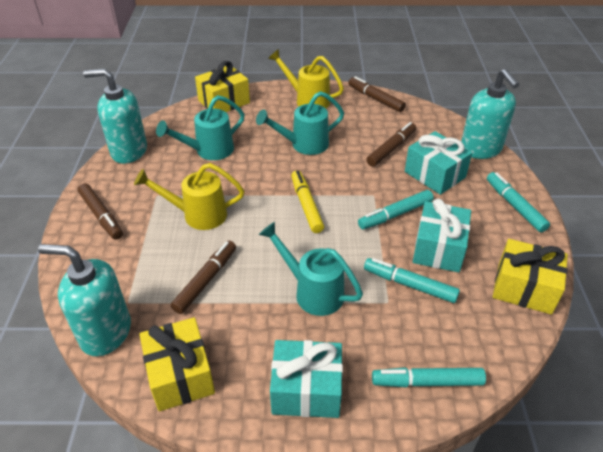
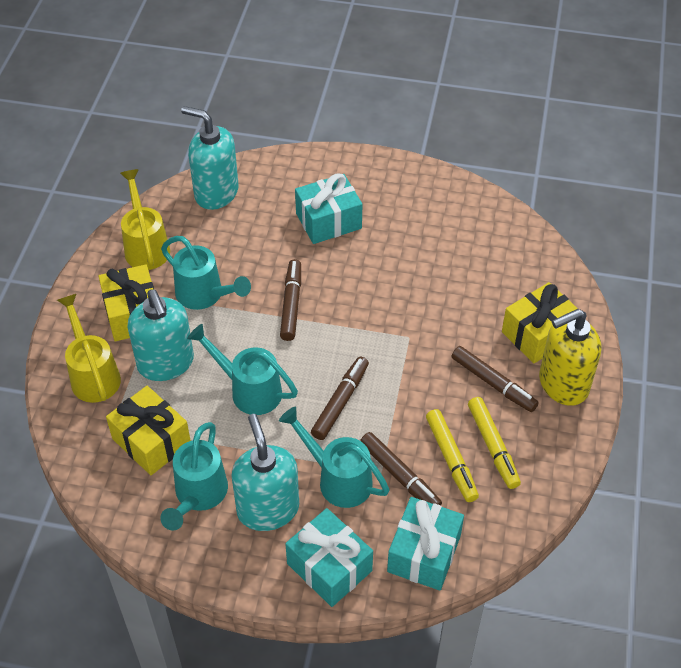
turquoise marker: [358,190,434,229] [364,258,460,303] [372,367,486,387] [487,172,550,232] = 4 -> none = 0
turquoise watering can: [156,95,245,160] [256,91,344,155] [259,222,363,316] = 3 -> [160,422,228,531] [161,236,251,310] [187,324,298,415] [279,407,390,508] = 4
yellow marker: [291,170,324,233] = 1 -> [426,409,479,502] [468,397,521,489] = 2
yellow soap dispenser: none = 0 -> [539,309,601,406] = 1

